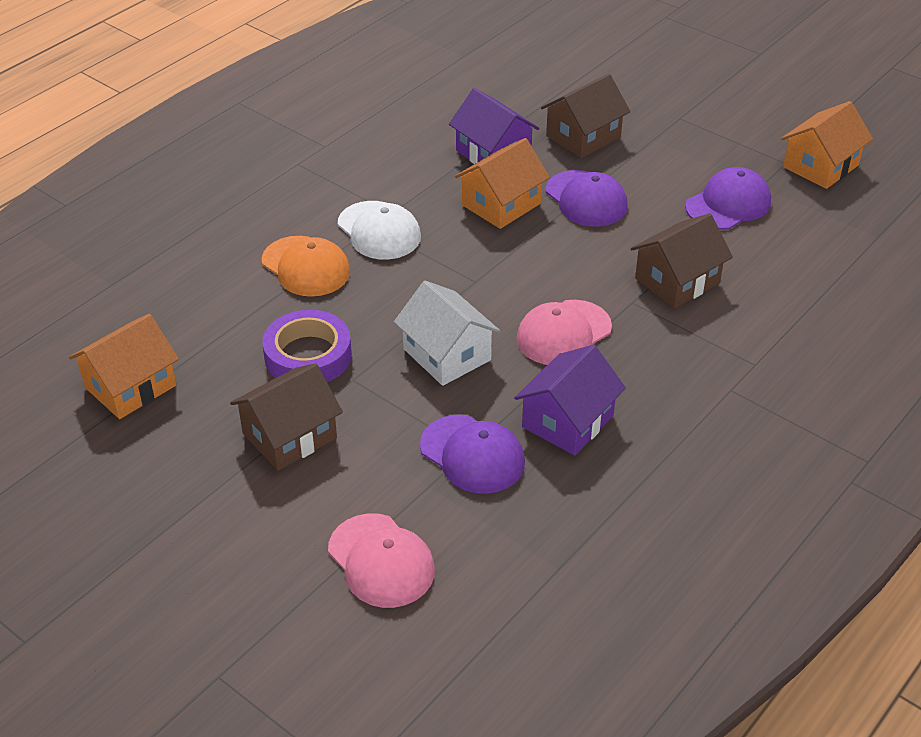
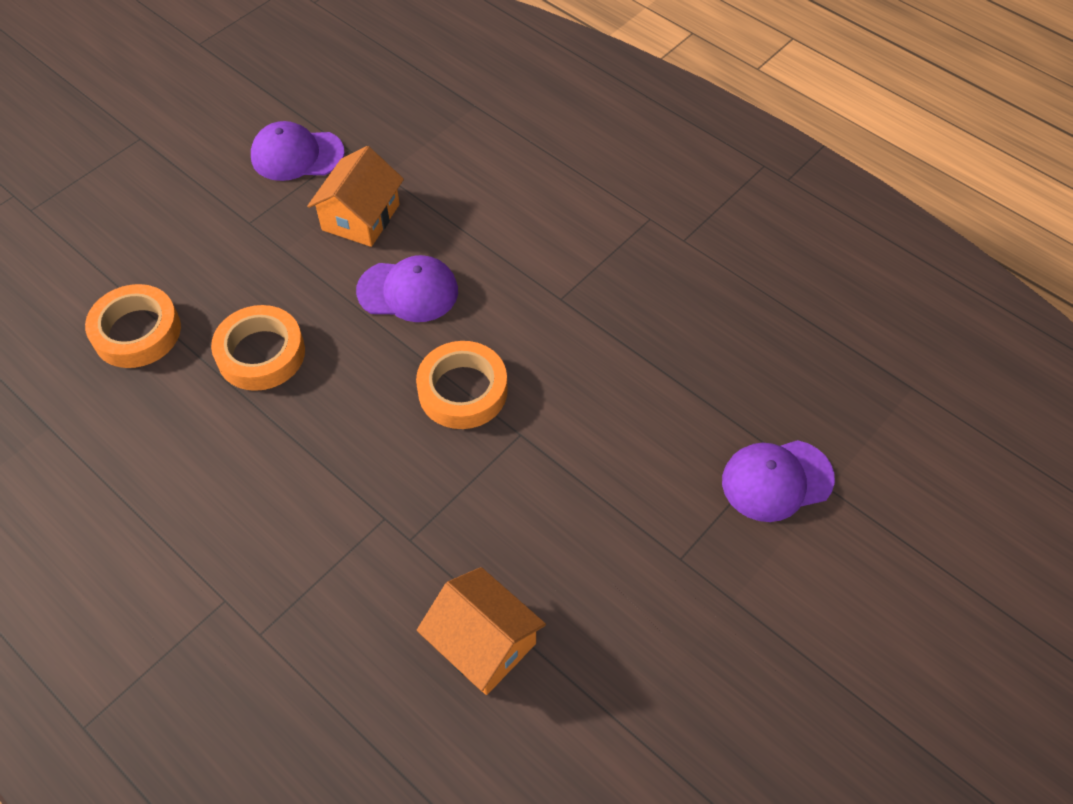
brown house: [230,363,343,471] [541,74,630,158] [631,214,733,308] = 3 -> none = 0
orange cap: [262,236,350,297] = 1 -> none = 0
orange house: [69,314,179,419] [455,138,550,229] [781,101,873,189] = 3 -> [307,146,404,247] [417,567,546,695] = 2
orange tape: none = 0 -> [85,284,181,368] [211,305,305,391] [416,341,508,429] = 3
pink cap: [328,513,435,608] [516,300,612,365] = 2 -> none = 0
purple house: [449,88,539,164] [514,345,626,456] = 2 -> none = 0
purple tape: [262,310,352,382] = 1 -> none = 0
white cap: [338,201,421,260] = 1 -> none = 0
white house: [394,281,500,386] = 1 -> none = 0

